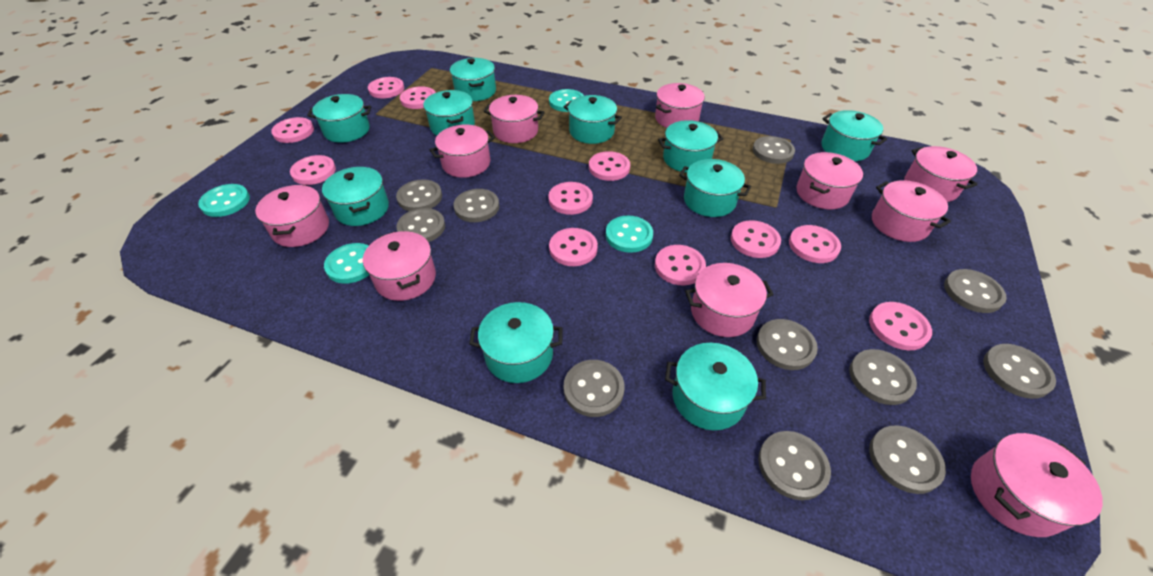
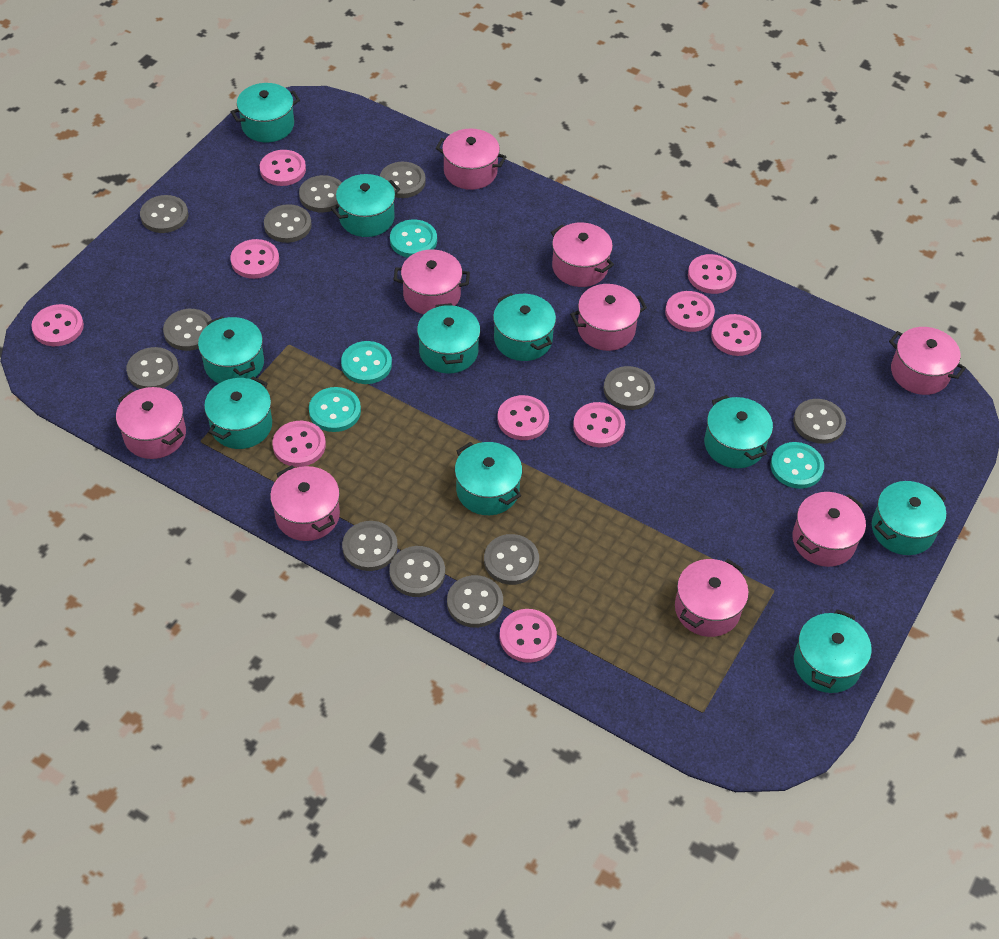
grey button: [396,179,442,211] [396,208,445,242] [454,189,499,222] [564,360,625,417] [753,136,795,164] [757,319,818,370] [758,431,831,500] [849,349,917,405] [869,425,946,494] [944,269,1007,313] [983,344,1056,399] = 11 -> [126,347,179,389] [140,195,188,233] [163,309,212,351] [264,204,312,243] [299,175,342,212] [342,521,398,571] [380,162,425,198] [389,546,445,597] [447,575,503,628] [484,534,539,585] [604,366,655,410] [793,399,846,444] = 12
pink button: [271,117,314,143] [290,155,336,185] [368,77,404,98] [400,86,436,109] [548,182,593,215] [549,228,598,266] [589,151,630,181] [655,245,706,285] [731,220,781,258] [789,225,841,263] [869,302,932,350] = 11 -> [31,304,84,346] [230,239,279,279] [260,150,306,186] [272,421,326,467] [497,395,549,440] [500,609,557,663] [573,402,625,447] [665,291,715,332] [688,254,736,294] [711,314,761,356] = 10
pink pot: [255,185,329,247] [363,231,436,301] [430,124,495,178] [484,95,545,143] [655,83,705,128] [685,263,774,337] [796,152,863,209] [872,180,951,242] [904,146,978,202] [971,433,1103,537] = 10 -> [116,387,186,459] [270,465,340,541] [394,250,470,314] [436,129,506,190] [551,222,614,287] [570,284,647,351] [675,559,749,637] [792,492,866,567] [889,327,966,395] = 9

